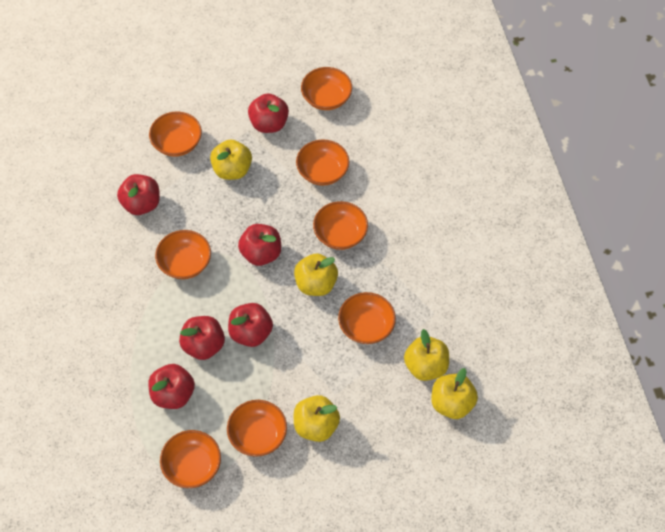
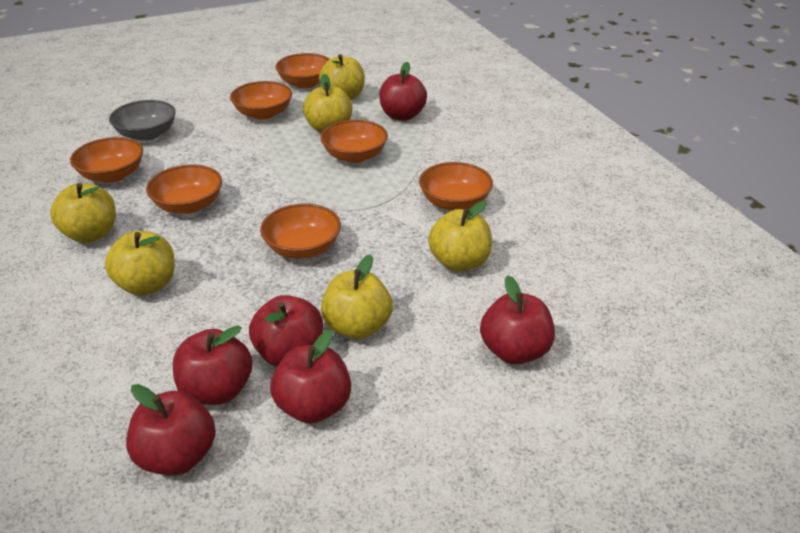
grey bowl: none = 0 -> [109,100,176,141] = 1
orange bowl: [149,112,202,157] [155,230,211,279] [160,430,221,488] [227,400,287,457] [296,139,349,186] [301,67,352,110] [313,201,368,250] [338,292,396,344] = 8 -> [70,137,143,183] [146,164,222,214] [230,81,292,120] [260,204,341,259] [275,53,330,89] [320,120,388,163] [419,162,493,211] = 7
yellow apple: [210,139,252,180] [294,253,338,296] [294,395,340,442] [404,329,449,381] [431,368,478,419] = 5 -> [50,183,115,243] [105,231,175,296] [303,74,353,133] [319,54,365,100] [321,254,393,339] [428,201,492,272] = 6

